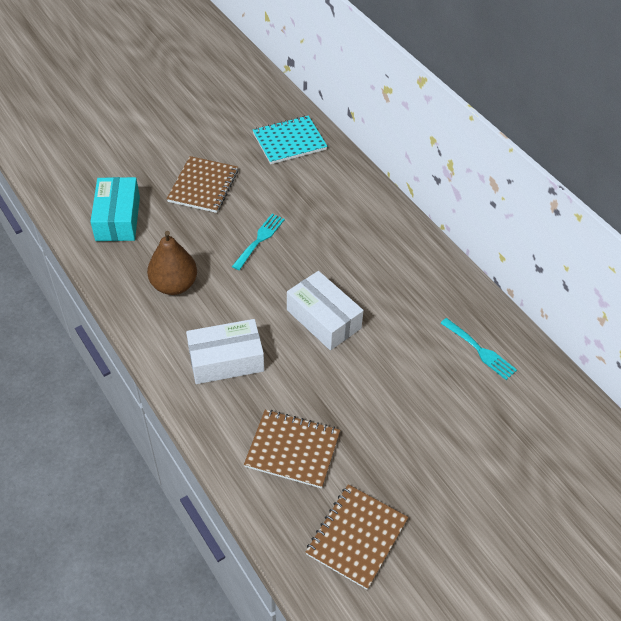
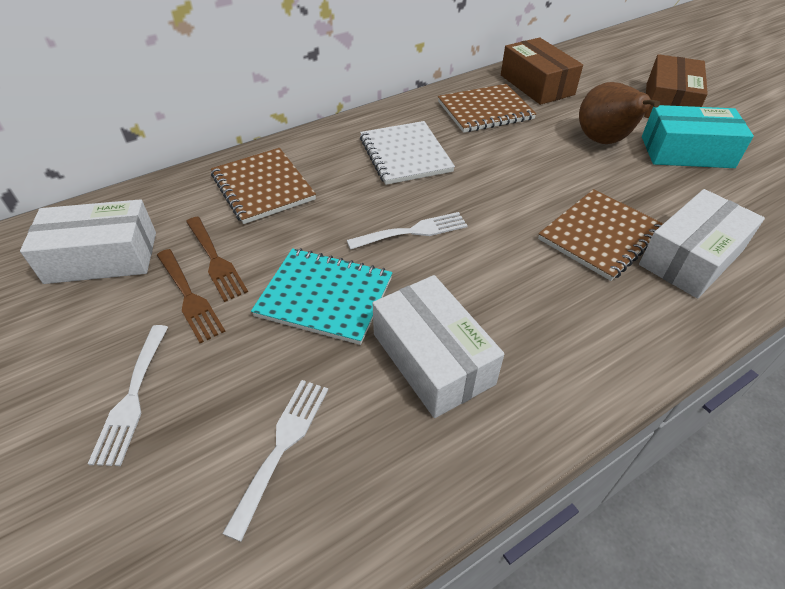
brown box: none = 0 -> [501,37,583,105] [644,54,708,118] = 2
brown fork: none = 0 -> [157,249,226,343] [186,217,248,302] = 2
turquoise fork: [232,214,285,270] [441,318,517,380] = 2 -> none = 0
white box: [186,319,264,384] [287,271,364,350] = 2 -> [20,199,156,284] [372,275,504,418] [639,189,765,298] = 3
white fork: none = 0 -> [88,325,168,466] [222,380,328,542] [347,212,468,250] = 3
white notebook: none = 0 -> [360,121,455,185] = 1

